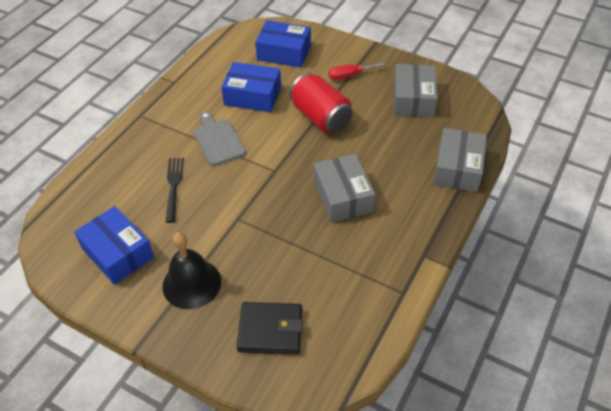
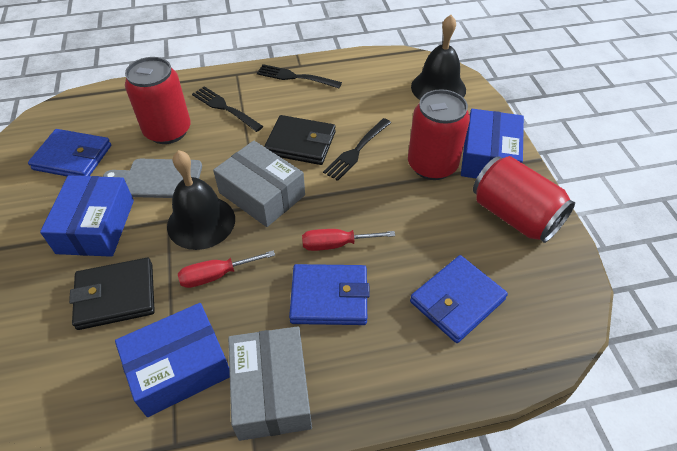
black bell: [163,232,221,309] = 1 -> [167,150,235,250] [411,15,466,100] = 2
black fork: [166,158,184,223] = 1 -> [192,86,263,132] [257,64,342,88] [323,118,391,181] = 3
black wallet: [237,302,303,354] = 1 -> [69,258,155,330] [264,115,336,165] = 2
blue wallet: none = 0 -> [28,129,111,176] [289,264,370,325] [410,255,508,343] = 3
grey box: [314,154,375,222] [394,64,438,117] [433,128,487,192] = 3 -> [213,140,305,227] [228,326,312,441] = 2
red can: [290,73,353,133] = 1 -> [125,57,191,144] [408,89,470,180] [473,156,575,243] = 3
red screwdriver: [328,62,387,80] = 1 -> [178,250,275,288] [302,229,395,251] = 2

